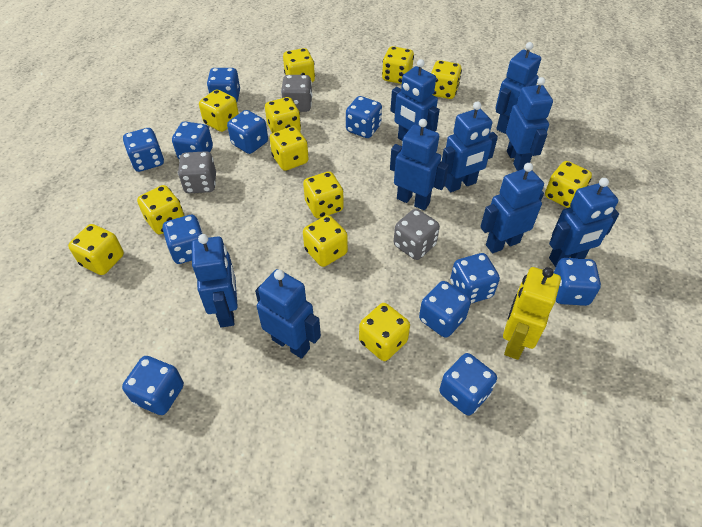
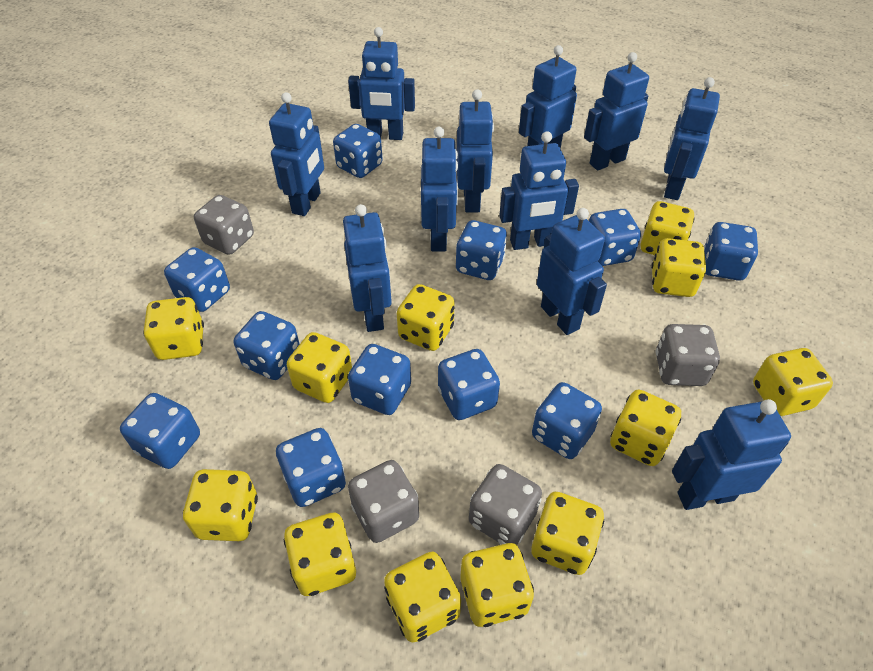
blue robot: [192,234,238,328] [255,269,321,359] [390,119,449,210] [391,59,440,141] [442,101,498,192] [480,163,544,253] [496,42,541,134] [506,77,553,171] [549,178,619,267] = 9 -> [269,92,324,216] [343,204,392,332] [348,27,415,140] [421,127,458,251] [457,89,494,213] [499,131,579,250] [519,45,577,149] [537,208,607,335] [584,52,649,171] [664,77,720,200] [672,399,791,510] = 11
grey dice: [178,151,216,193] [281,75,313,112] [394,209,440,260] = 3 -> [194,195,254,255] [348,460,419,543] [469,464,542,545] [655,324,720,386] = 4
yellow robot: [503,267,561,360] = 1 -> none = 0

